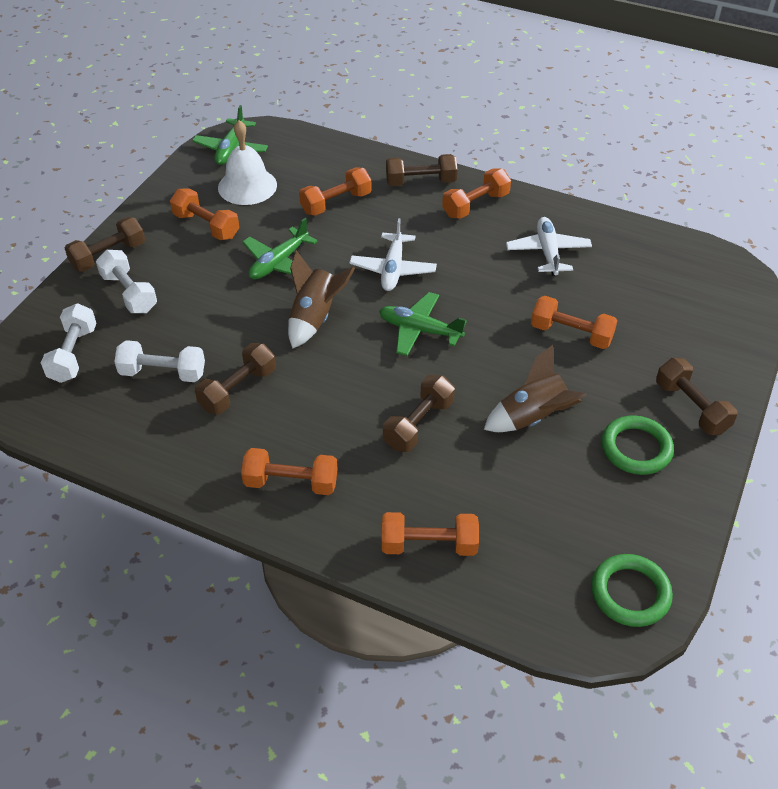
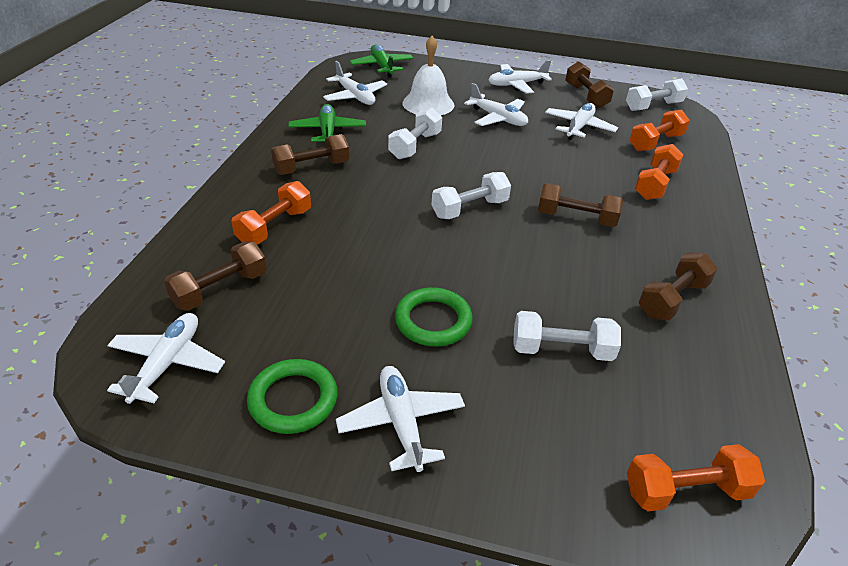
brown rocket: [288,250,355,349] [484,345,587,432] = 2 -> none = 0
green plane: [192,105,268,165] [242,218,318,279] [379,292,467,356] = 3 -> [288,104,366,142] [350,45,413,78] = 2
orange dumbbell: [170,188,239,240] [241,448,338,495] [299,167,372,216] [382,512,479,556] [442,168,511,219] [531,296,618,349] = 6 -> [231,181,311,245] [627,444,765,511] [630,109,690,151] [635,144,684,200] = 4
white dumbbell: [41,303,97,383] [96,250,157,313] [114,340,205,382] = 3 -> [388,107,442,159] [431,172,511,219] [513,311,621,361] [626,78,688,111] = 4
white plane: [349,218,437,291] [506,217,592,276] = 2 -> [107,313,225,404] [323,61,387,105] [336,366,465,472] [464,83,528,126] [489,60,552,94] [545,103,618,140] = 6

